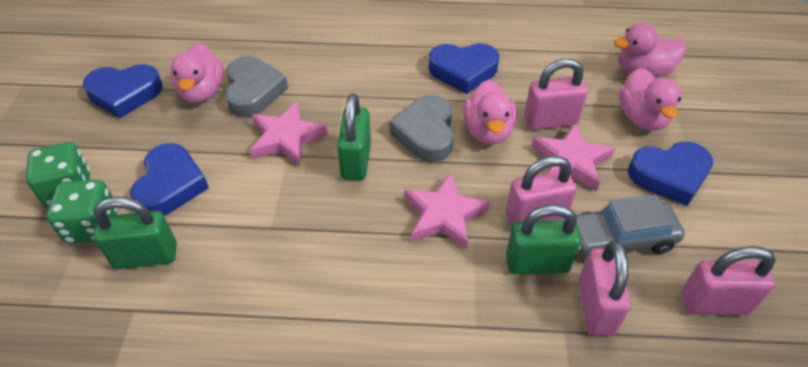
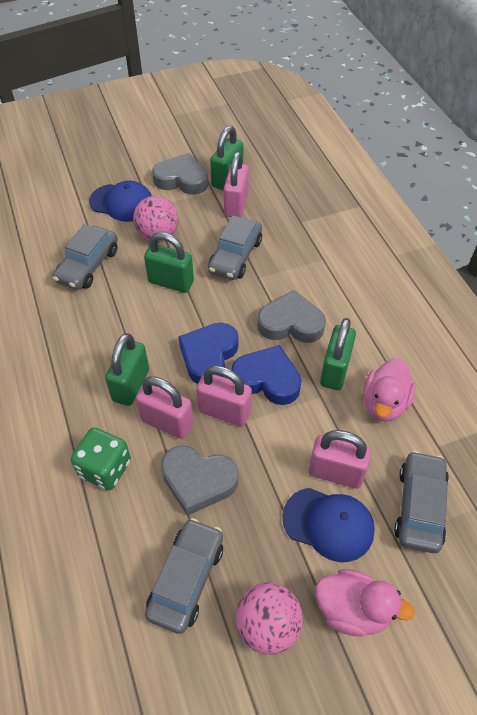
blue cap: none = 0 -> [89,181,152,222] [282,488,375,562] = 2
blue heart: [83,64,163,118] [130,143,209,216] [428,43,499,94] [628,142,713,206] = 4 -> [178,323,238,384] [231,345,301,405] = 2
green dice: [26,142,90,207] [47,180,118,243] = 2 -> [71,428,131,490] = 1
green padlock: [93,197,177,269] [337,94,371,180] [506,204,581,274] = 3 -> [105,333,149,406] [144,232,194,293] [210,126,243,191] [320,318,356,390] = 4
grey car: [576,194,685,257] = 1 -> [53,224,118,290] [145,518,223,634] [208,215,262,280] [394,451,449,553] = 4
grey heart: [225,56,288,117] [389,95,453,162] = 2 -> [152,153,208,195] [161,446,239,516] [258,290,326,343] = 3
pink ball: none = 0 -> [133,196,178,241] [235,582,303,655] = 2
pink duck: [171,43,224,103] [464,80,517,144] [614,23,686,78] [619,68,681,130] = 4 -> [315,569,415,636] [363,358,416,422] = 2
pink star: [250,101,328,166] [404,173,490,250] [532,123,615,191] = 3 -> none = 0

